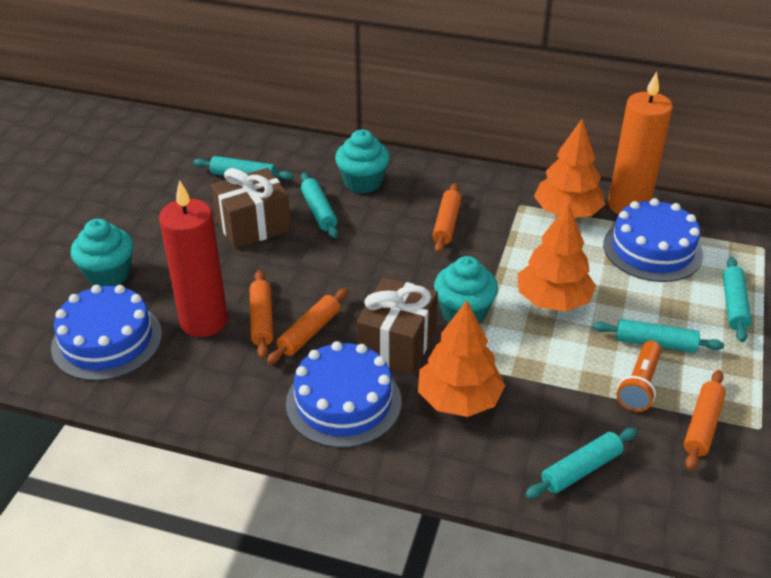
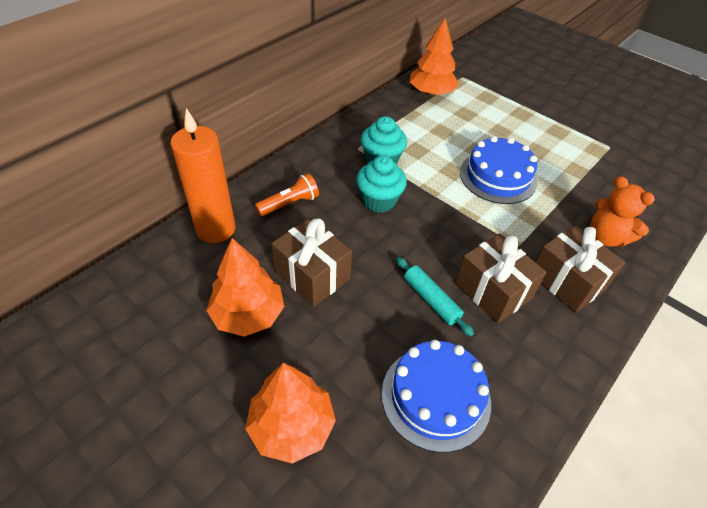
blue cake: [51,285,162,381] [286,341,401,448] [603,198,703,282] = 3 -> [382,340,491,452] [460,136,537,204] = 2
brown gift: [211,168,291,249] [357,277,438,375] = 2 -> [271,218,352,307] [455,233,546,324] [535,225,625,313] = 3
orange rolling pin: [250,270,273,359] [267,288,348,365] [432,183,461,253] [684,370,726,471] = 4 -> none = 0
orange teddy bear: none = 0 -> [590,176,655,247] = 1
red candle: [159,180,228,337] = 1 -> none = 0
turquoise cupcake: [71,219,133,287] [335,130,390,194] [434,256,498,323] = 3 -> [356,155,407,213] [361,116,407,164] = 2
turquoise rolling pin: [193,156,294,180] [301,172,338,238] [525,428,637,499] [593,319,724,353] [723,257,752,342] = 5 -> [396,257,474,336] = 1

